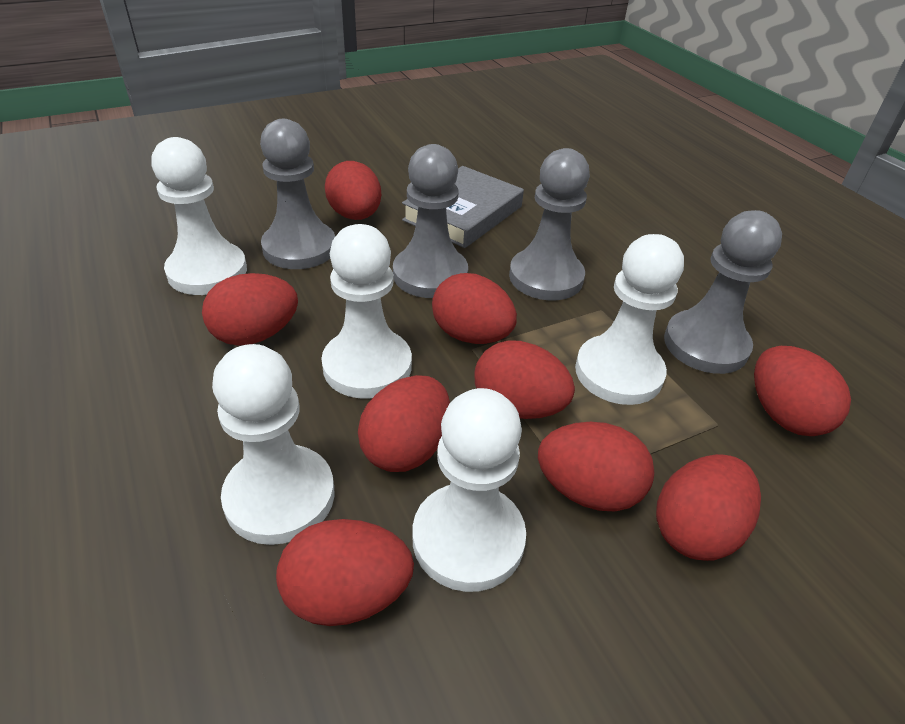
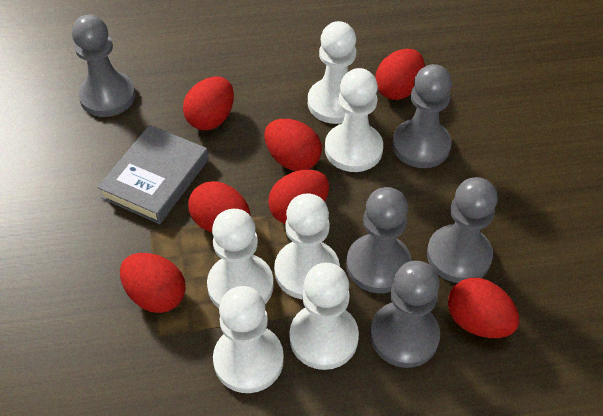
grey pawn: [260,119,335,269] [393,144,468,298] [509,148,590,301] [664,210,782,374] = 4 -> [72,15,136,117] [346,187,412,293] [370,261,440,368] [392,64,452,168] [427,177,498,283] = 5
red egg: [202,273,298,346] [276,519,414,626] [325,161,381,220] [358,375,450,472] [432,273,517,344] [474,340,575,419] [538,422,654,511] [656,454,761,561] [754,346,851,436] = 9 -> [120,253,186,313] [183,77,234,130] [188,181,250,232] [264,119,322,171] [268,169,329,224] [375,49,425,100] [448,278,519,338] = 7
white pawn: [151,137,247,295] [212,344,334,545] [321,224,412,399] [413,388,526,592] [575,234,684,405] = 5 -> [207,209,274,308] [213,286,284,393] [274,193,340,299] [289,263,359,370] [308,21,356,124] [325,68,383,172] = 6

